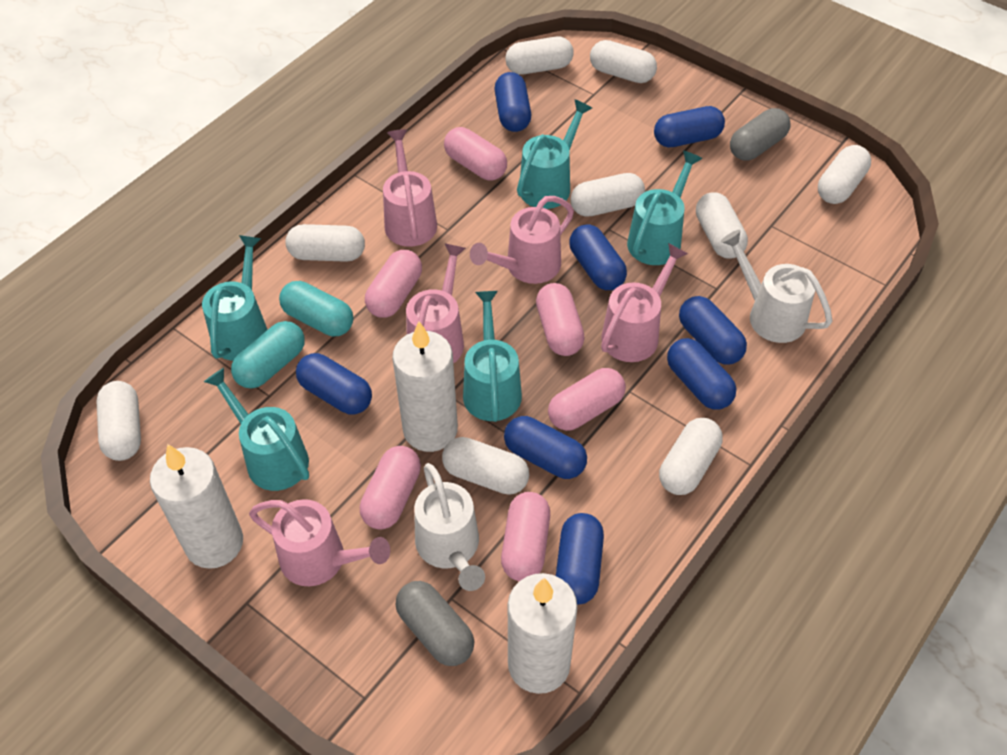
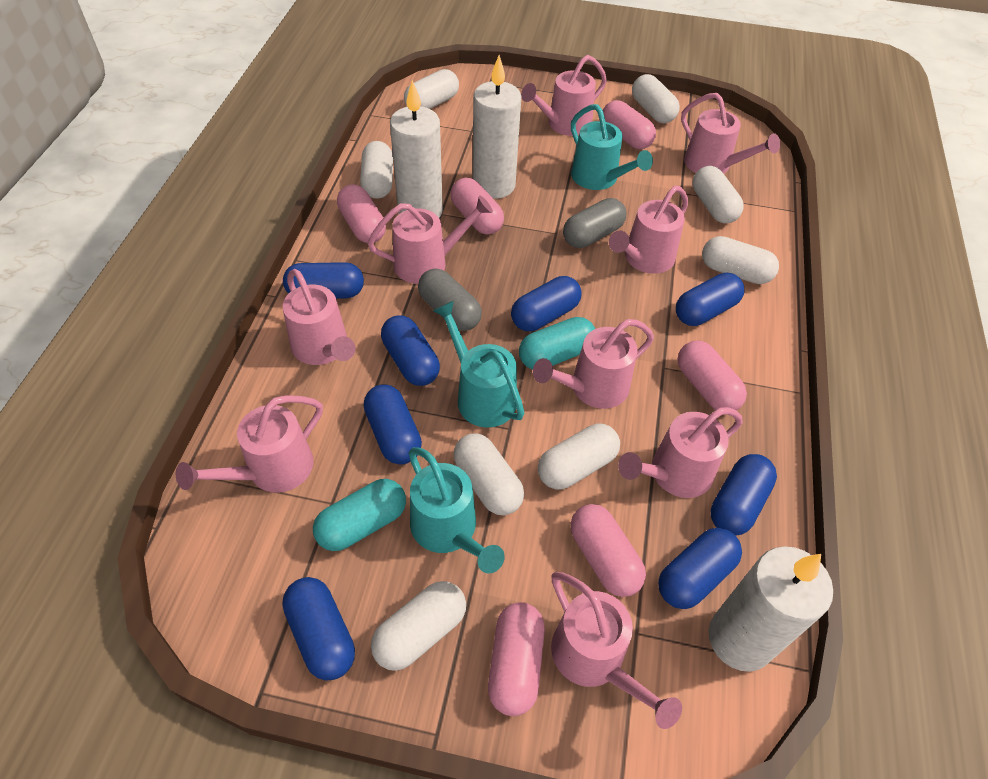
pink watering can: [249,499,390,586] [383,129,437,247] [406,243,466,363] [470,196,574,284] [601,243,688,362] = 5 -> [176,395,323,493] [283,269,356,365] [368,195,493,284] [521,55,607,136] [533,319,654,409] [551,572,682,729] [609,186,688,274] [618,407,743,498] [681,93,780,174] = 9
turquoise watering can: [202,235,268,361] [204,368,309,491] [463,291,522,422] [517,99,592,209] [627,150,702,265] = 5 -> [409,447,505,573] [433,301,524,427] [571,104,653,190] = 3
white capsule: [97,381,141,461] [285,224,365,262] [442,437,529,495] [505,37,574,75] [570,173,645,217] [590,40,657,83] [659,418,723,495] [696,192,748,259] [818,145,871,204] = 9 -> [360,141,393,199] [371,581,466,671] [404,69,459,109] [454,433,524,515] [538,424,620,490] [632,74,680,123] [693,166,744,224] [702,236,779,284] = 8
white watering can: [414,463,485,591] [721,230,832,343] = 2 -> none = 0

